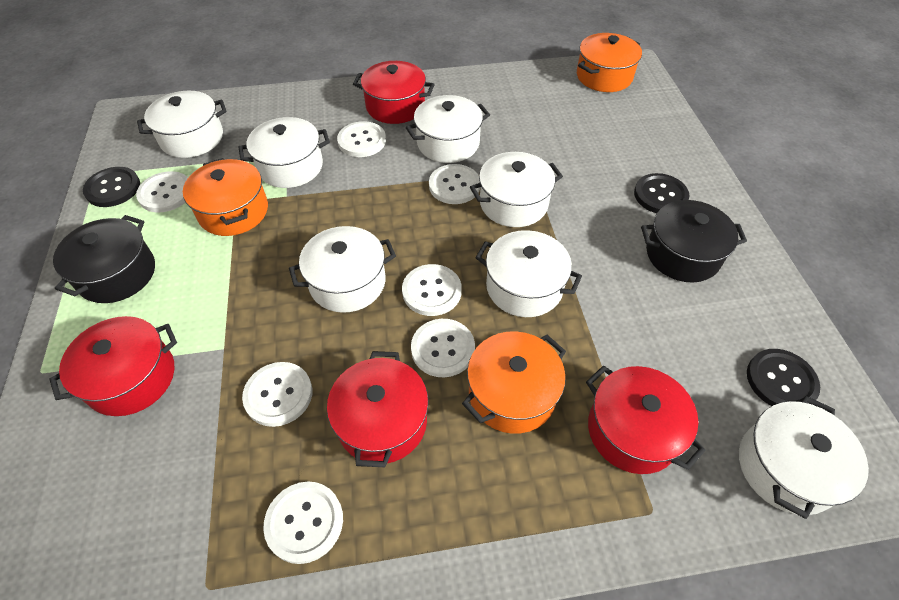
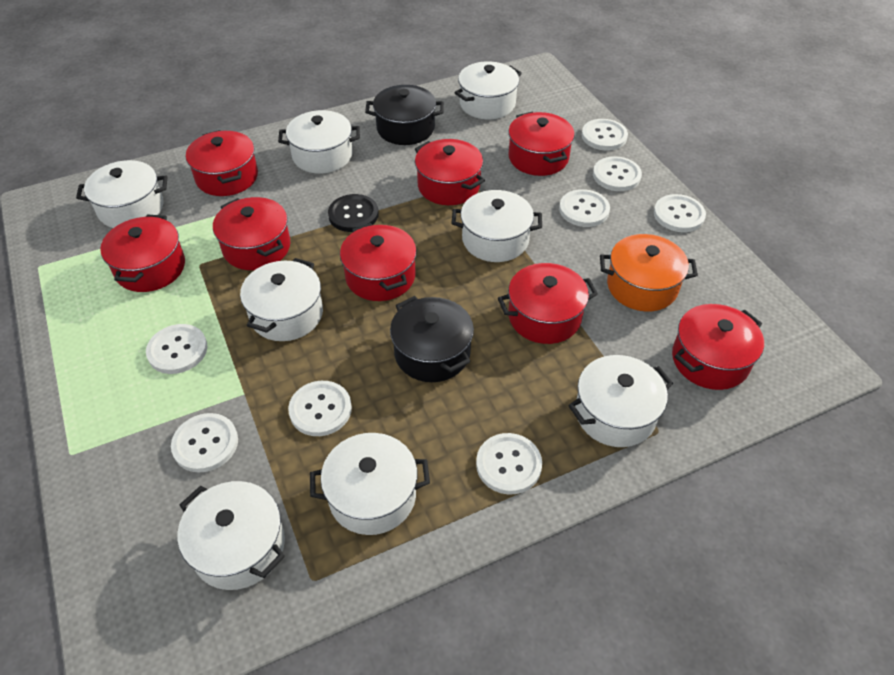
black button: [83,167,140,207] [634,173,689,213] [747,349,820,406] = 3 -> [328,194,379,232] = 1
orange pot: [183,158,268,236] [462,331,566,434] [577,33,642,92] = 3 -> [600,234,698,312] = 1
red pot: [49,316,177,416] [327,351,429,467] [353,61,435,124] [586,366,706,474] = 4 -> [100,214,185,292] [186,130,258,196] [213,197,290,270] [340,223,417,301] [415,139,485,205] [498,263,598,344] [508,112,574,176] [672,304,764,390] = 8
white button: [136,171,188,212] [242,362,312,427] [263,482,343,564] [337,121,386,157] [402,264,462,316] [411,319,475,377] [429,164,480,204] = 7 -> [146,324,207,374] [171,413,238,473] [288,381,352,436] [476,433,542,495] [559,189,610,227] [582,119,628,150] [593,156,642,191] [654,194,706,232] = 8
white pot: [137,91,227,158] [238,117,330,188] [289,226,396,313] [406,95,490,163] [470,152,563,227] [475,230,582,317] [739,396,869,519] = 7 -> [76,160,167,228] [178,481,285,590] [240,258,323,341] [278,110,360,174] [310,433,430,535] [451,190,542,262] [455,61,522,119] [568,355,673,447] = 8

